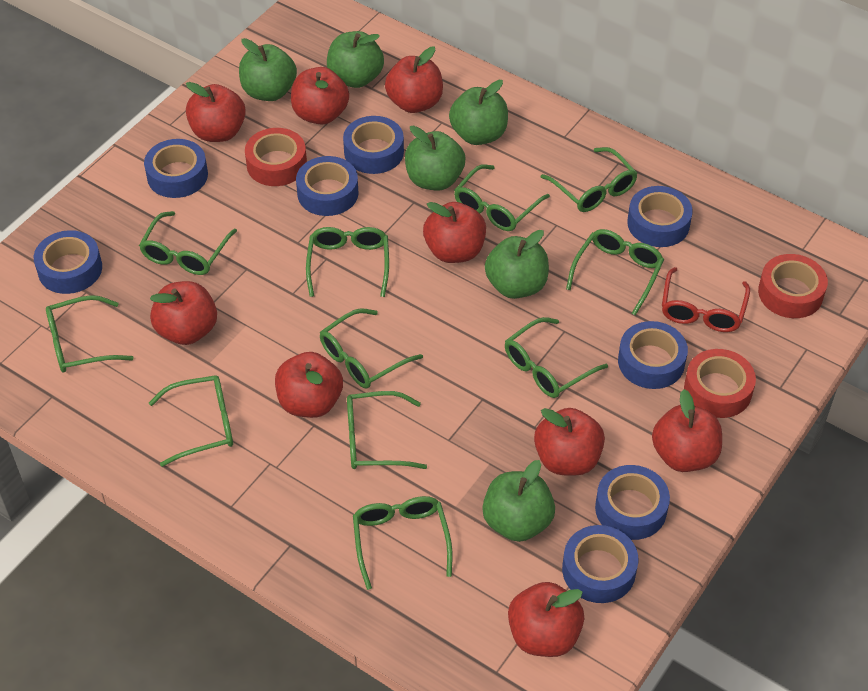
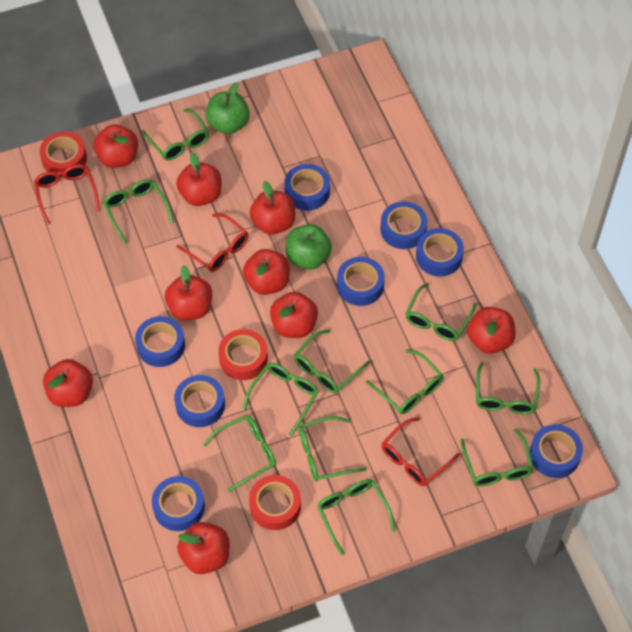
green apple: [239,38,297,101] [327,31,384,88] [405,126,466,191] [449,80,508,145] [482,460,555,542] [485,230,549,299] = 6 -> [205,83,250,134] [286,224,332,270] = 2
red glasses: [662,267,750,332] = 1 -> [34,164,100,225] [176,213,248,272] [382,417,460,486] = 3

